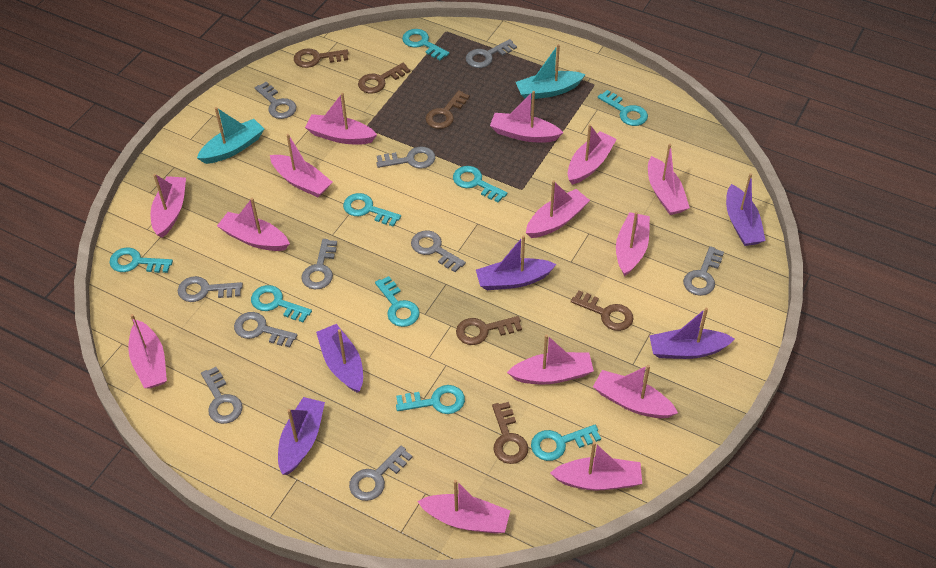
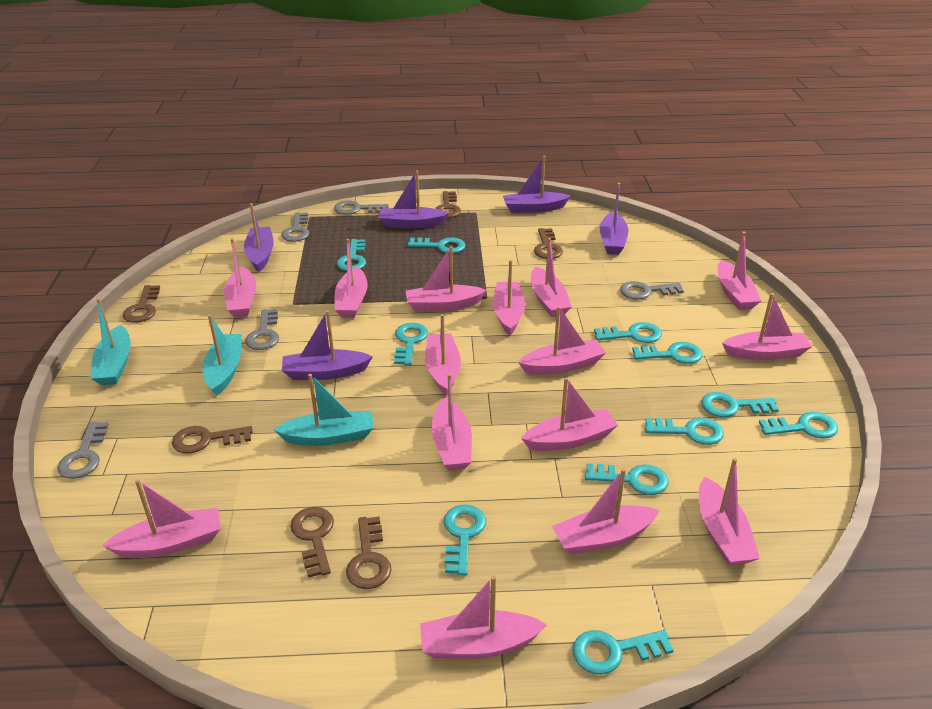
grey key: [178,276,243,302] [201,367,243,424] [234,312,298,347] [255,82,296,119] [301,239,337,289] [349,446,412,501] [376,146,435,169] [411,230,466,272] [466,39,517,68] [683,246,724,296] = 10 -> [57,422,109,479] [245,309,279,350] [281,212,309,242] [334,201,389,215] [620,281,684,300] = 5
pink boat: [128,314,167,388] [151,174,186,238] [217,198,290,251] [270,134,332,197] [305,93,377,144] [417,480,510,534] [490,91,563,142] [507,334,594,385] [526,180,590,238] [550,442,642,490] [568,124,617,185] [593,365,678,418] [616,212,650,276] [648,144,690,215] = 14 -> [102,479,221,558] [224,238,257,318] [335,239,368,318] [406,246,487,312] [420,576,547,659] [425,314,461,396] [432,374,472,471] [493,260,525,336] [518,306,606,375] [521,377,618,451] [531,238,572,317] [552,468,660,555] [699,458,760,566] [718,232,761,310] [722,293,812,360] = 15
turquoise boat: [197,107,264,164] [516,44,586,99] = 2 -> [91,298,131,385] [202,315,242,396] [273,374,373,446] = 3
turquoise key: [110,247,173,273] [251,285,312,323] [343,193,401,227] [375,276,420,327] [396,385,465,414] [402,29,449,60] [453,166,507,203] [531,425,601,461] [598,90,648,126] = 9 -> [337,239,366,271] [394,323,428,365] [407,238,466,253] [444,504,486,575] [572,630,674,675] [585,464,669,495] [594,322,662,343] [632,342,703,364] [645,418,724,445] [701,392,779,417] [759,412,838,439] = 11

